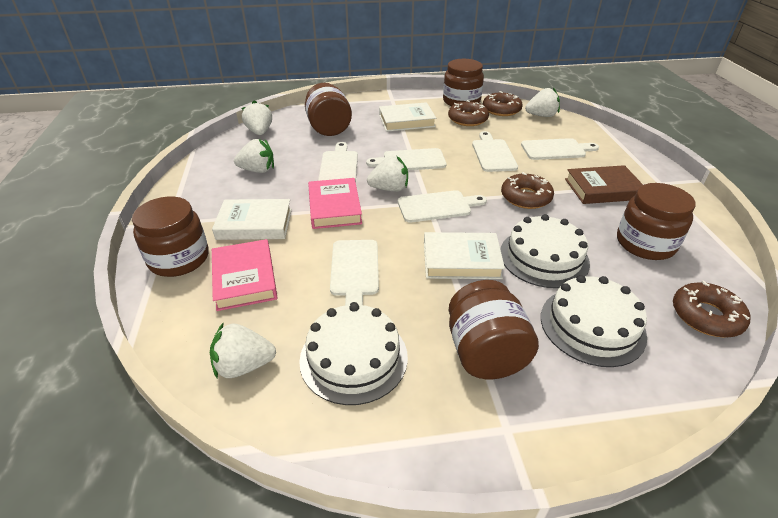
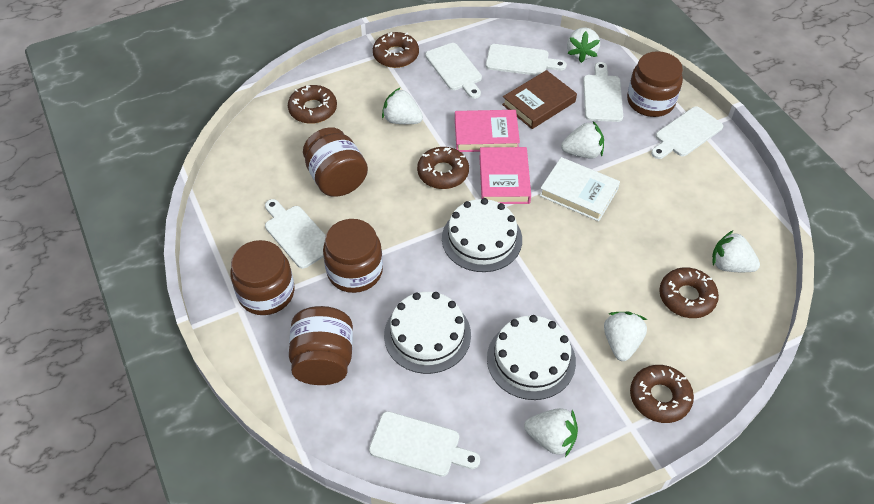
brown donut: [448,100,489,126] [483,91,523,116] [501,172,554,209] [673,280,751,338] = 4 -> [288,85,337,124] [373,32,419,68] [417,147,469,189] [630,365,694,423] [659,267,719,318] = 5
white book: [212,199,292,240] [379,102,436,132] [424,232,505,279] = 3 -> [539,157,620,222] = 1
white strawberry: [210,322,276,378] [234,139,274,173] [241,101,272,135] [367,156,408,192] [525,87,560,117] = 5 -> [382,88,423,124] [524,408,578,457] [561,121,604,159] [567,27,600,63] [604,312,647,361] [712,231,760,272] = 6

